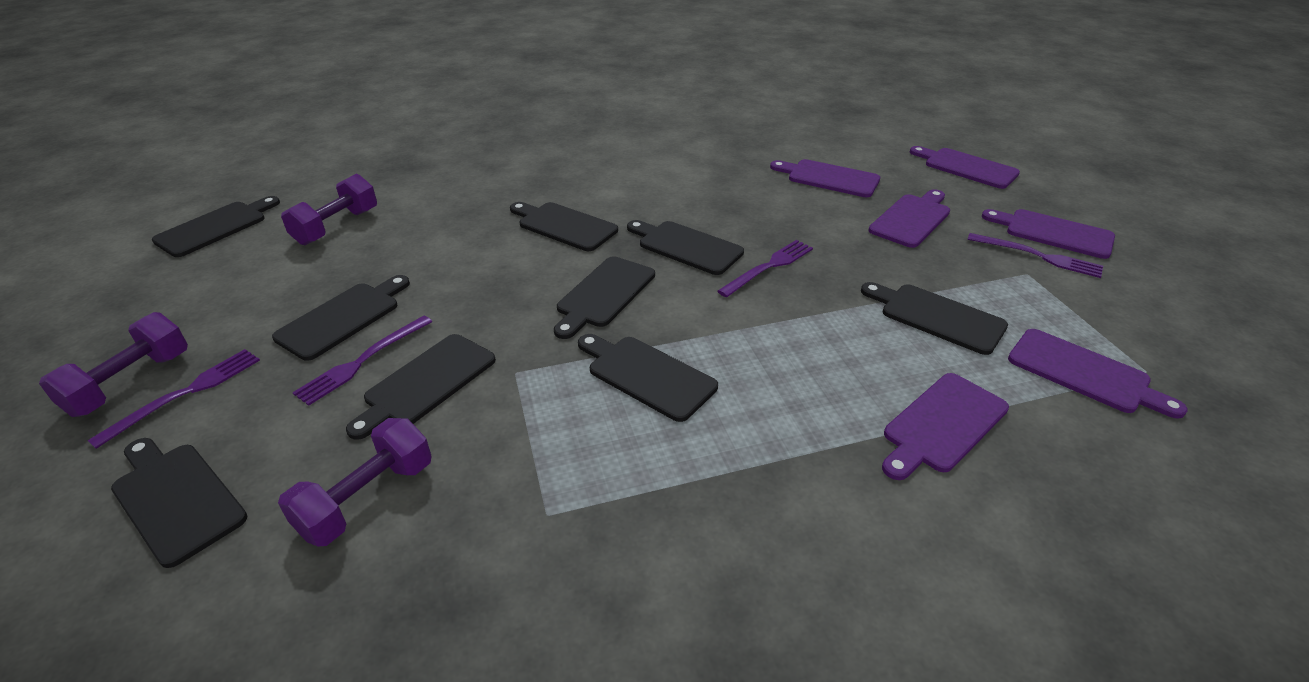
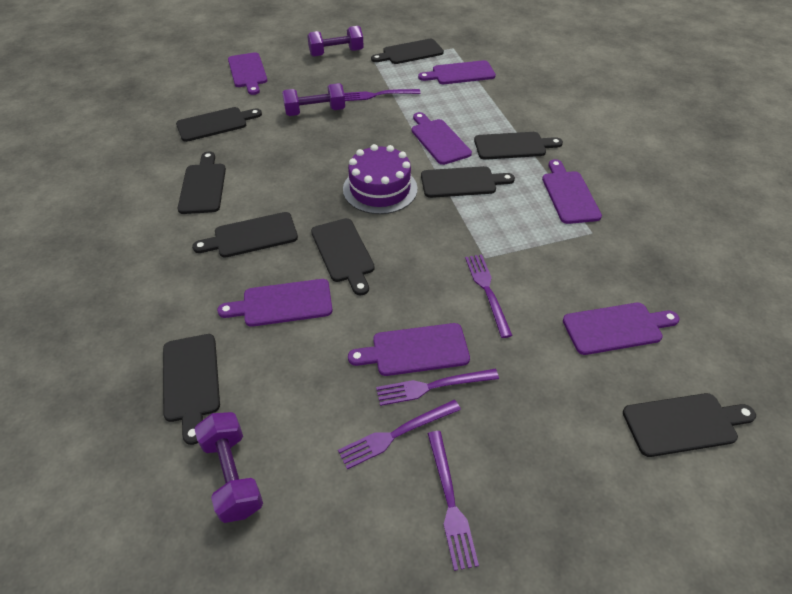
purple cake: none = 0 -> [343,144,417,214] = 1
purple cutting board: [770,159,880,197] [868,189,950,248] [882,373,1009,480] [910,146,1020,189] [982,209,1115,259] [1008,329,1187,419] = 6 -> [217,279,333,327] [228,52,267,95] [348,323,470,376] [412,112,472,165] [418,60,496,84] [542,159,602,224] [563,303,680,355] = 7
purple fork: [87,349,260,449] [292,316,433,406] [717,240,813,297] [967,233,1103,278] = 4 -> [338,400,461,469] [344,89,421,101] [376,369,499,406] [428,431,479,571] [465,254,513,338] = 5

